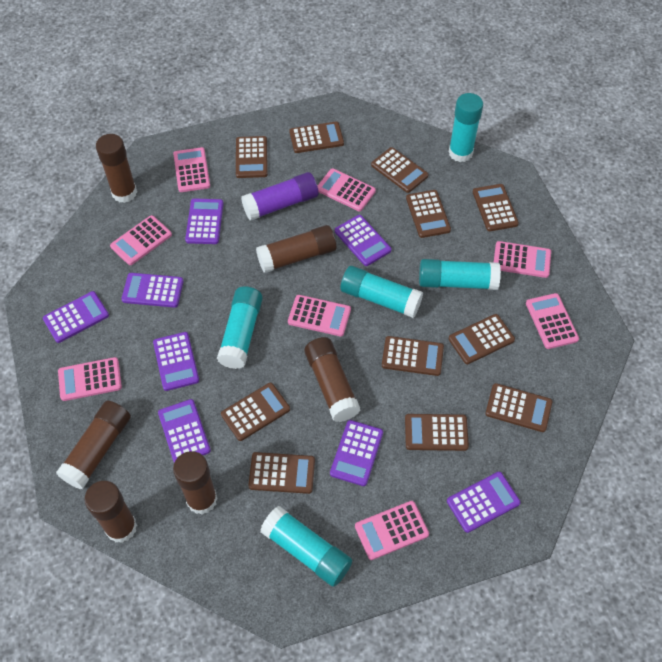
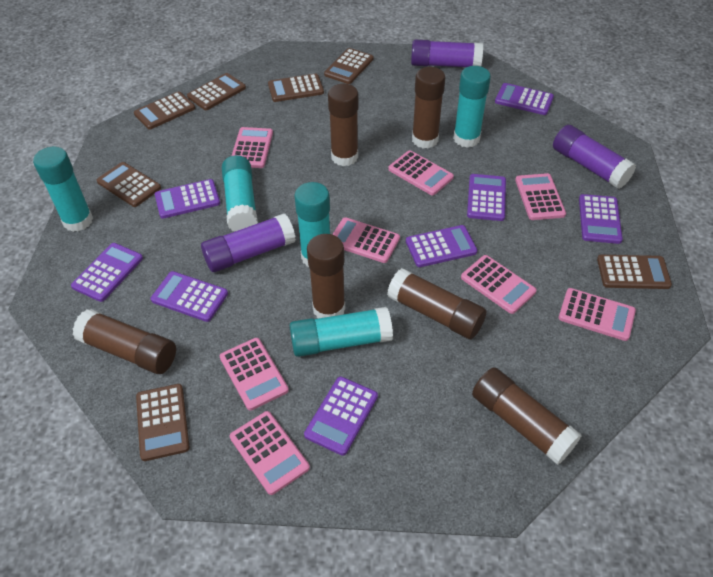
brown calculator: [221,383,290,441] [236,136,268,178] [248,452,315,494] [289,122,344,153] [371,147,429,193] [382,336,444,376] [405,414,469,451] [406,190,451,238] [449,314,515,364] [473,184,519,231] [485,383,553,432] = 11 -> [97,162,161,207] [134,91,195,130] [136,384,190,461] [187,73,246,110] [268,74,324,102] [324,48,374,84] [597,255,672,289] = 7
purple glue stick: [241,172,318,220] = 1 -> [201,213,296,272] [411,40,483,67] [553,125,636,189] = 3

